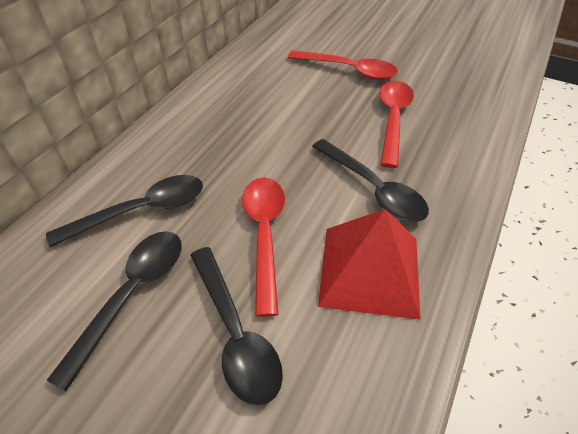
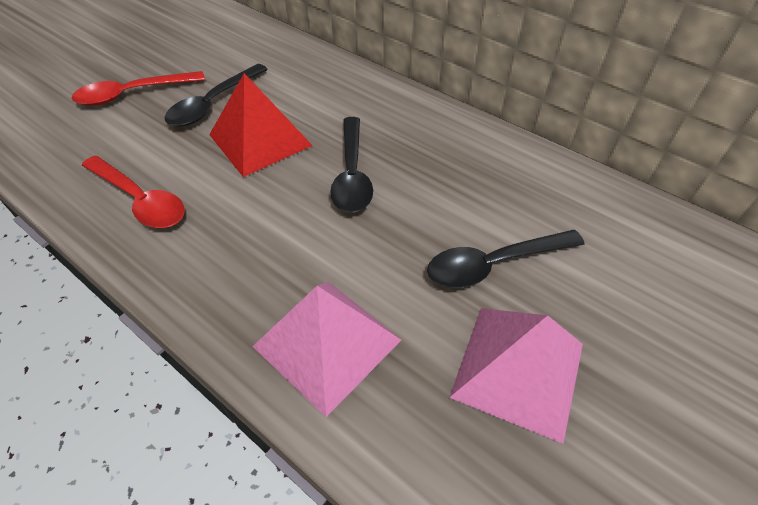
black spoon: [46,175,203,247] [46,231,182,391] [190,247,283,406] [312,139,429,222] = 4 -> [165,64,268,127] [330,117,373,213] [427,230,584,288] = 3
pink pyramid: none = 0 -> [253,282,401,417] [449,308,583,444] = 2
red spoon: [242,178,285,317] [288,50,398,80] [379,81,414,168] = 3 -> [72,71,205,106] [82,155,185,228] = 2

